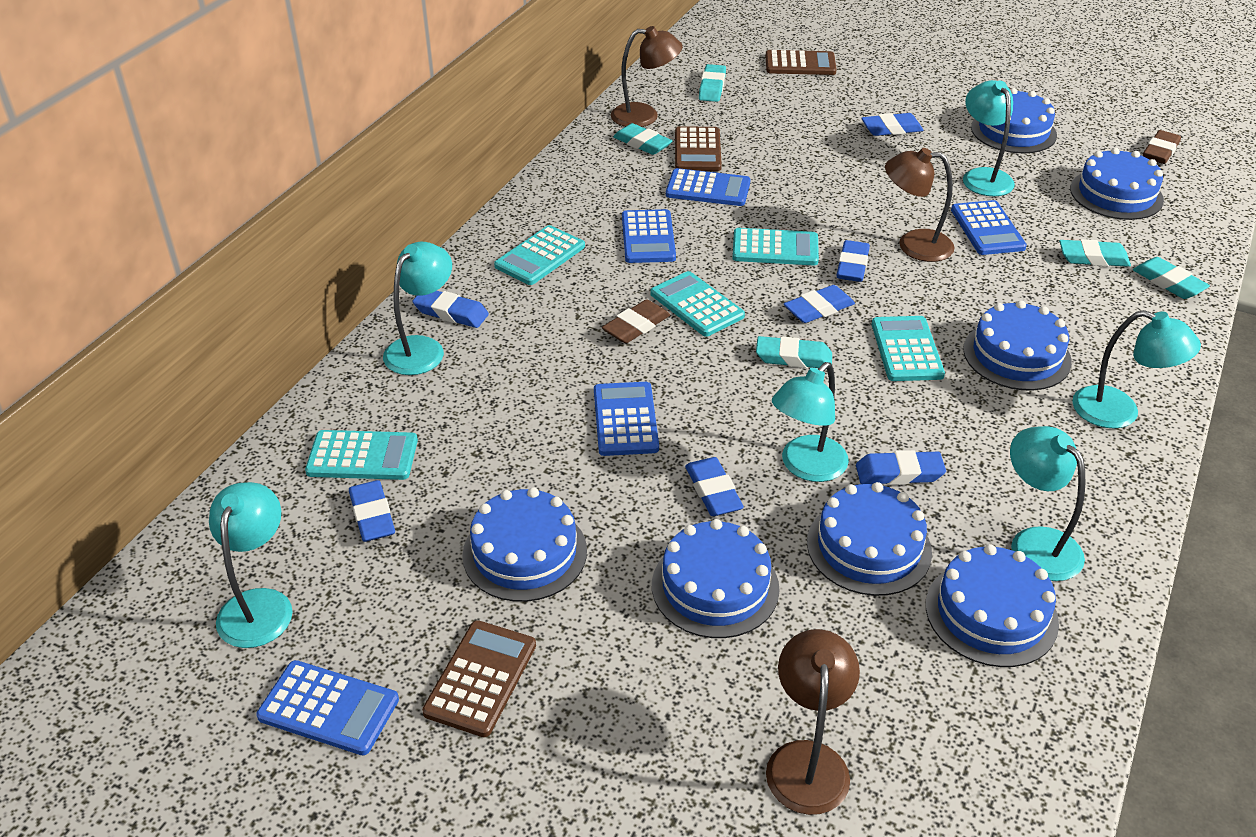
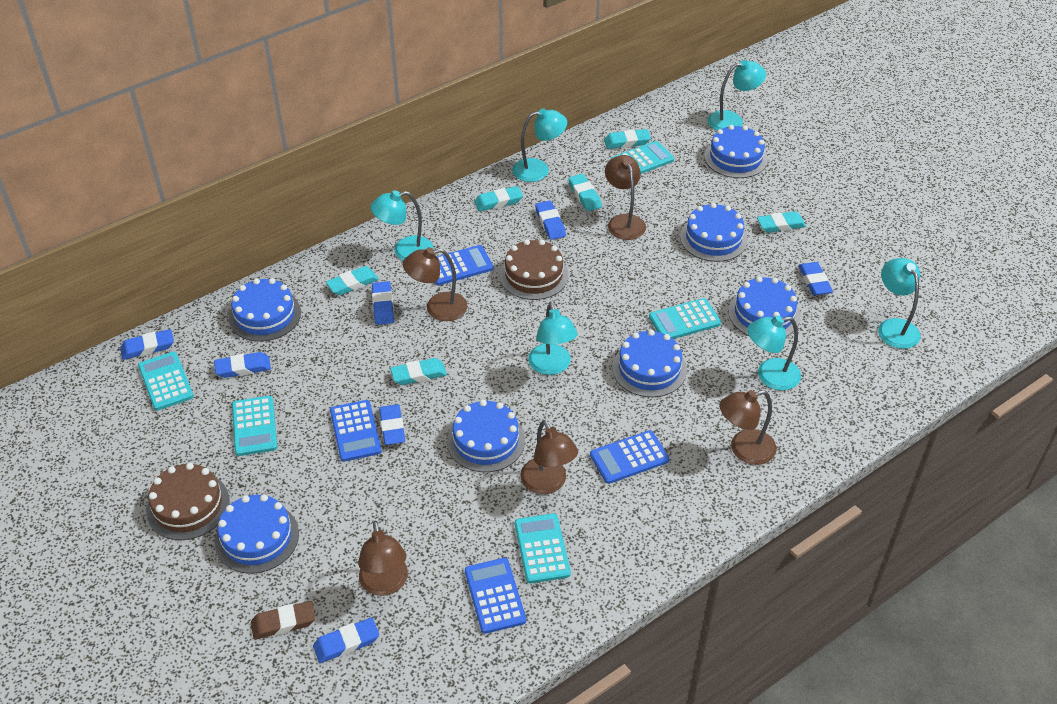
blue calculator: [256,660,399,755] [594,382,659,456] [622,209,676,263] [666,168,751,206] [951,200,1027,255] = 5 -> [330,400,382,462] [435,245,493,285] [465,558,526,634] [590,430,669,484] = 4
brown cake: none = 0 -> [146,463,230,540] [499,239,569,300] = 2
brown calculator: [422,620,536,737] [675,126,722,171] [766,50,837,75] = 3 -> none = 0
brown eraser: [602,299,670,343] [1143,130,1181,164] = 2 -> [251,601,315,640] = 1
brown lamp: [611,26,683,127] [766,629,860,815] [885,148,955,262] = 3 -> [358,521,408,596] [403,247,467,321] [520,420,578,494] [605,155,646,240] [719,390,777,465] = 5
turquoise eraser: [613,123,673,155] [699,64,726,102] [756,336,832,368] [1059,239,1131,267] [1133,257,1210,299] = 5 -> [326,266,379,295] [390,358,447,385] [474,186,523,211] [568,174,602,211] [604,129,651,149] [757,211,806,233] = 6

